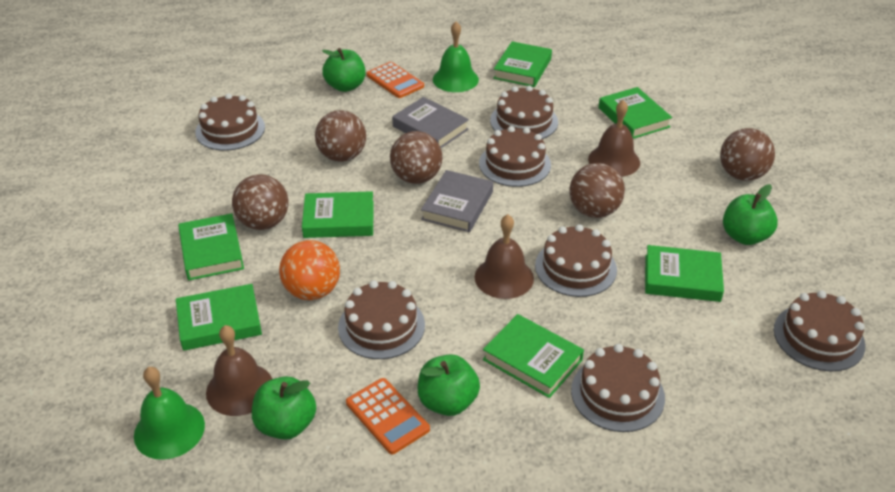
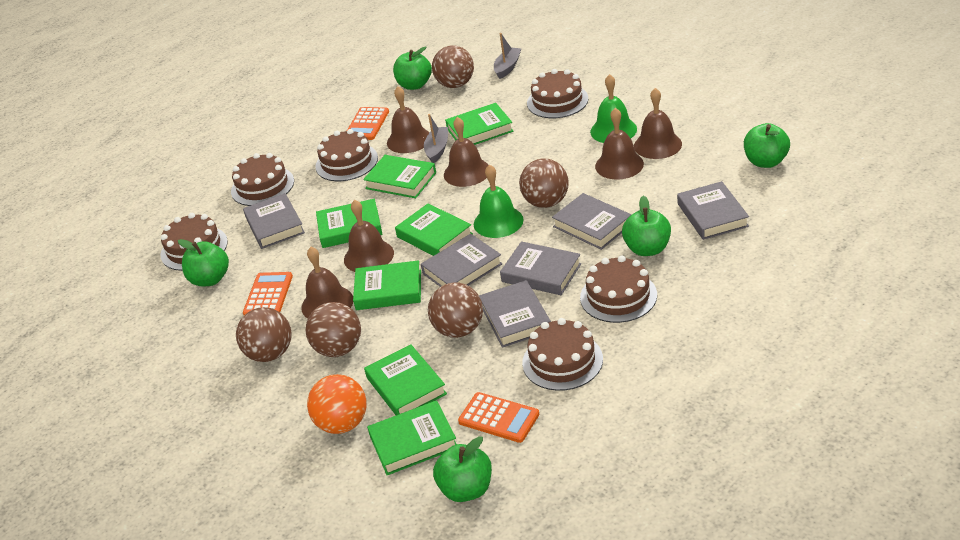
brown bell: [206,325,272,416] [474,214,534,299] [588,100,640,177] = 3 -> [301,247,353,319] [344,200,394,272] [387,86,429,153] [444,117,489,187] [595,108,644,180] [634,88,682,159] = 6
brown cake: [195,93,265,151] [338,280,425,359] [479,126,551,187] [490,86,558,139] [535,224,617,297] [571,344,665,432] [774,290,865,371] = 7 -> [160,213,228,271] [231,153,294,206] [315,129,378,181] [522,318,603,391] [527,69,588,118] [580,255,657,323] = 6
green apple: [252,376,316,440] [322,48,366,92] [417,354,480,416] [723,184,778,245] = 4 -> [178,239,229,286] [393,46,432,90] [433,436,492,502] [622,196,671,256] [744,123,790,168] = 5
grey boat: none = 0 -> [424,114,448,163] [494,33,522,79] = 2
grey book: [392,97,469,148] [421,170,493,232] = 2 -> [243,193,305,249] [421,234,502,287] [479,280,551,348] [500,241,581,295] [552,193,631,250] [677,181,749,240] = 6
orange calculator: [346,378,430,454] [367,62,424,98] = 2 -> [243,272,293,315] [347,107,389,140] [458,392,539,443] = 3

